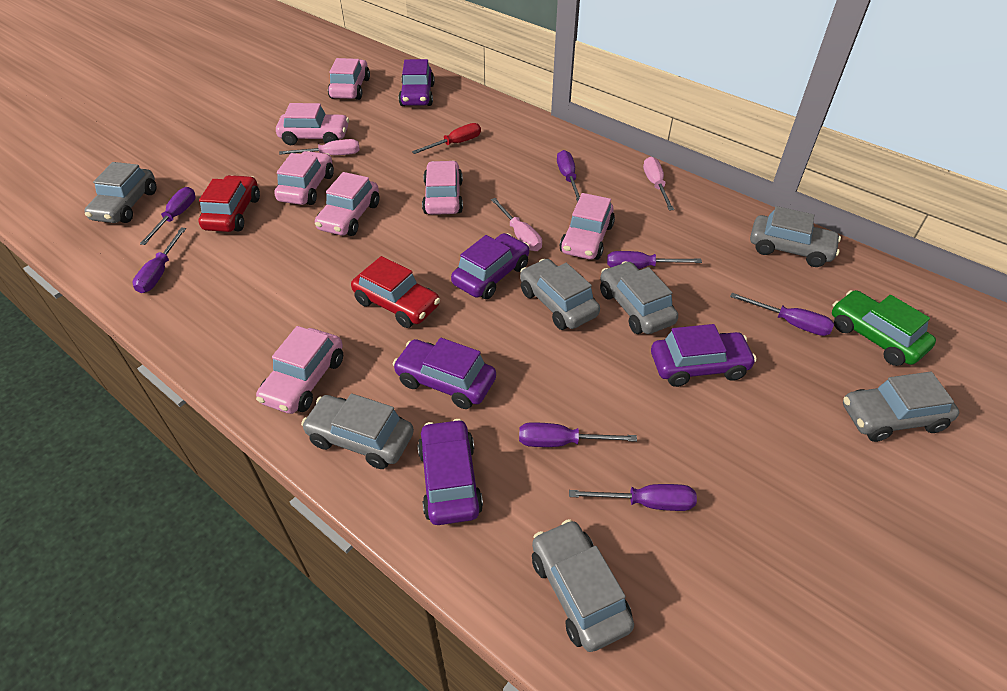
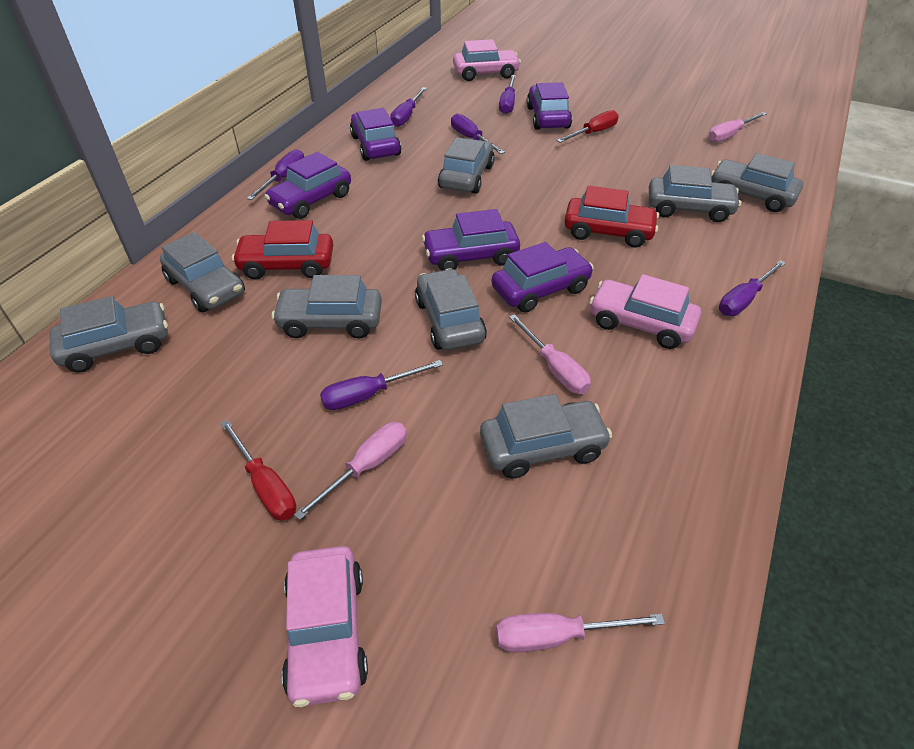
green car: [832,290,936,366] = 1 -> none = 0
grey car: [84,162,156,223] [301,393,414,469] [520,259,600,330] [532,519,634,652] [600,261,678,334] [750,206,841,267] [843,372,959,442] = 7 -> [50,296,168,373] [160,232,245,313] [272,275,382,338] [415,268,487,350] [438,137,495,194] [480,394,612,479] [649,165,741,222] [711,153,803,212] = 8
pink car: [256,326,343,414] [274,151,334,205] [276,103,349,145] [315,172,380,236] [328,58,370,100] [422,161,463,215] [560,193,615,260] = 7 -> [282,546,368,707] [453,39,521,81] [589,274,701,349] = 3
pink screwdriver: [279,139,360,155] [491,198,542,251] [643,157,674,210] = 3 -> [294,422,407,520] [496,613,665,653] [509,314,591,394] [708,112,767,142] = 4
purple screwdriver: [132,227,186,293] [140,187,196,245] [519,422,637,447] [557,150,580,202] [569,484,697,511] [607,251,702,269] [730,293,834,336] = 7 -> [247,149,304,200] [320,360,443,410] [390,87,427,127] [451,113,505,154] [499,75,516,114] [719,260,786,316] = 6
red screwdriver: [412,123,481,154] = 1 -> [220,420,296,521] [557,110,619,143] = 2

